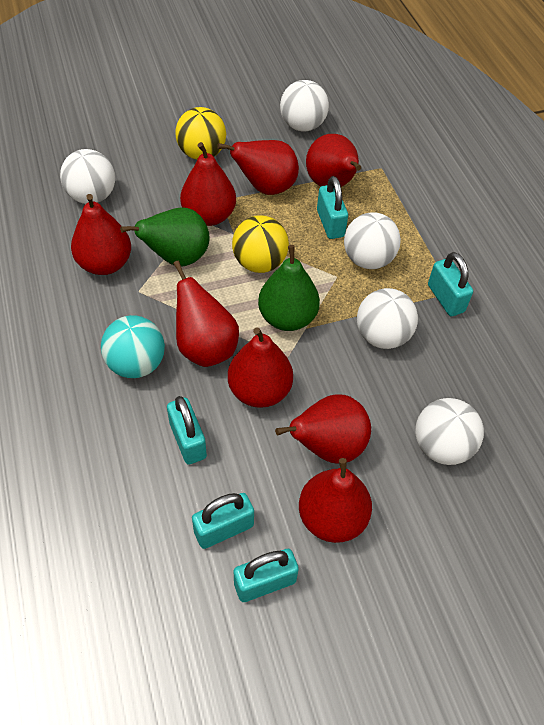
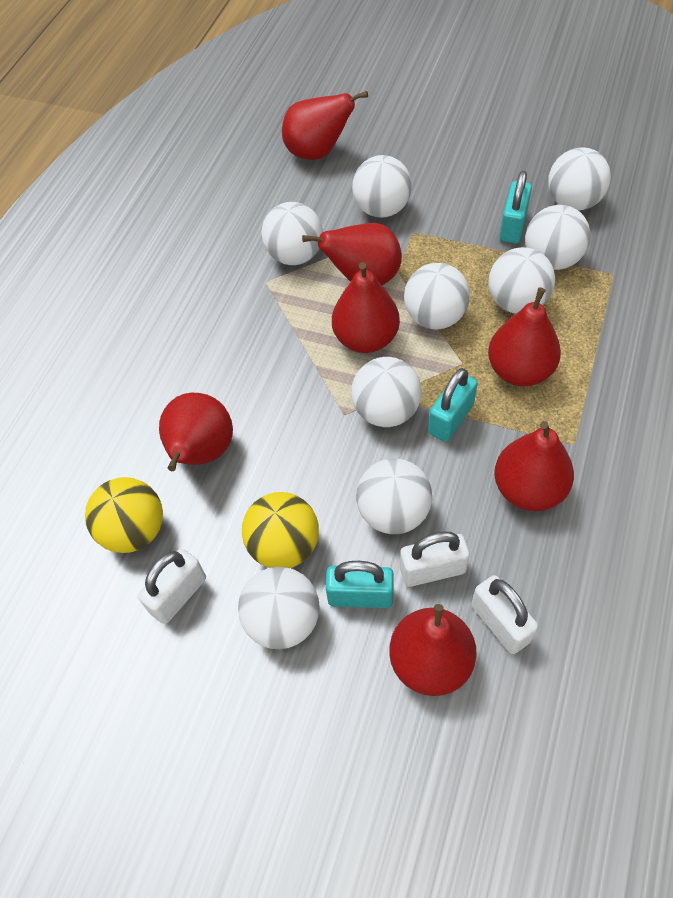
green pear: [120,207,210,267] [258,245,320,331] = 2 -> none = 0
red pear: [71,194,131,275] [173,261,239,367] [180,142,236,226] [217,140,299,195] [228,327,293,408] [275,394,371,463] [299,458,372,543] [306,134,361,187] = 8 -> [159,393,233,471] [282,91,368,160] [302,223,402,285] [332,262,400,353] [389,604,477,696] [488,288,561,386] [494,421,574,511] = 7
turquoise ball: [101,315,165,378] = 1 -> none = 0
turquoise padlock: [167,396,207,465] [192,493,254,549] [233,549,299,602] [317,176,348,239] [428,252,473,316] = 5 -> [325,561,394,608] [428,368,478,442] [499,171,532,244] = 3
white ball: [60,149,115,204] [280,80,329,132] [344,213,401,269] [357,288,418,349] [415,398,484,465] = 5 -> [238,567,320,649] [261,202,323,265] [351,357,422,427] [352,155,412,218] [356,459,432,534] [404,263,470,329] [489,247,555,314] [525,205,591,270] [548,147,611,211] = 9
white padlock: none = 0 -> [138,549,206,624] [400,532,470,587] [471,575,538,654] = 3

